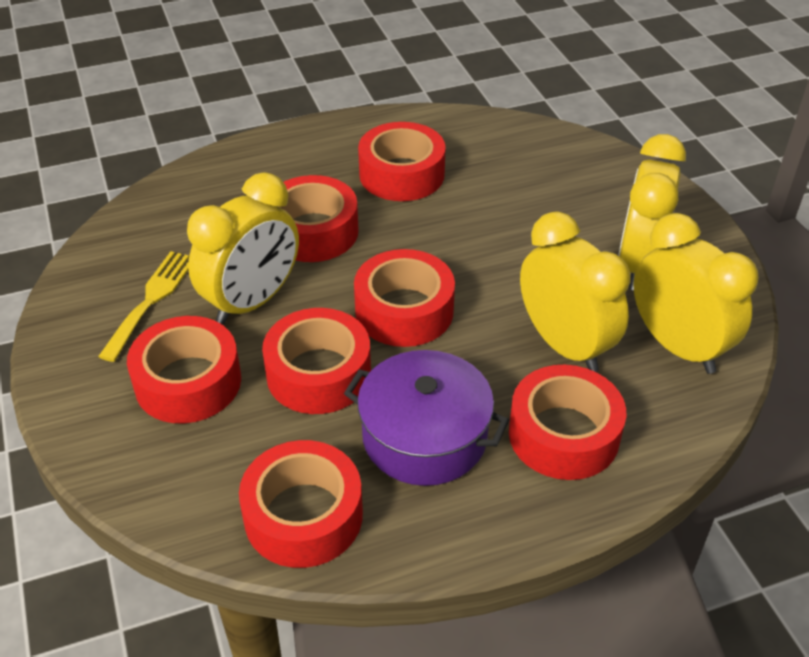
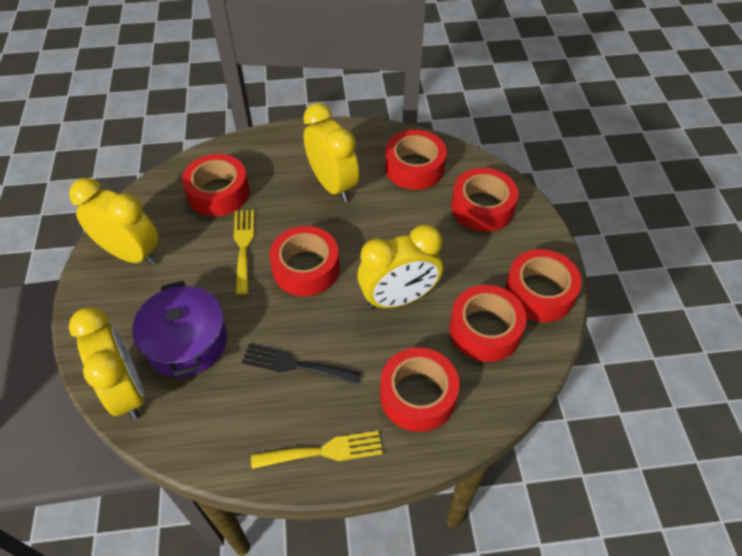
black fork: none = 0 -> [242,343,361,385] = 1
yellow fork: [98,251,189,362] = 1 -> [234,210,254,295] [251,431,383,469] = 2

